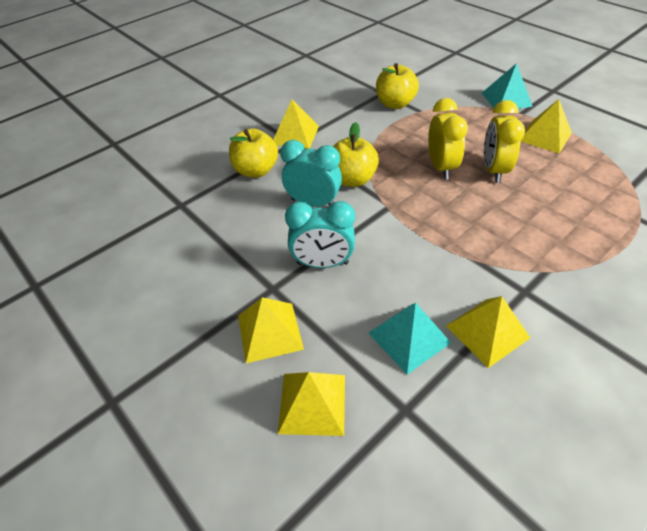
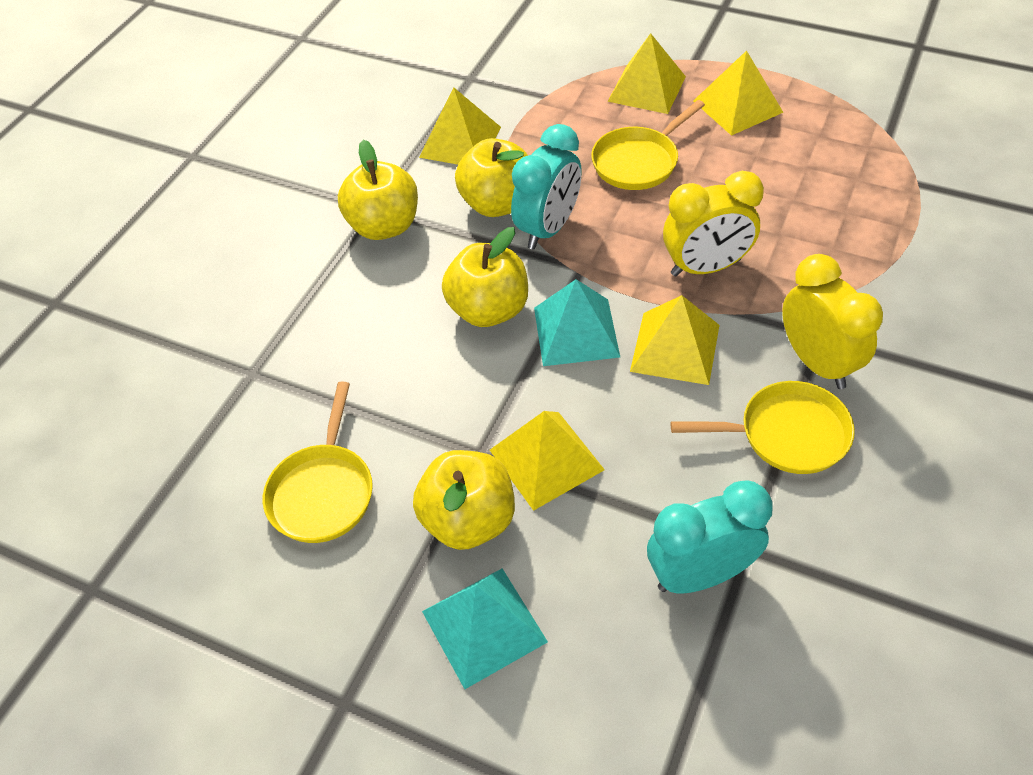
yellow apple: [229,128,278,178] [333,122,379,187] [376,63,419,109] = 3 -> [338,140,418,240] [413,450,515,550] [442,227,528,327] [455,138,528,217] = 4
yellow pan: none = 0 -> [263,381,373,543] [591,100,705,190] [671,381,855,474] = 3

